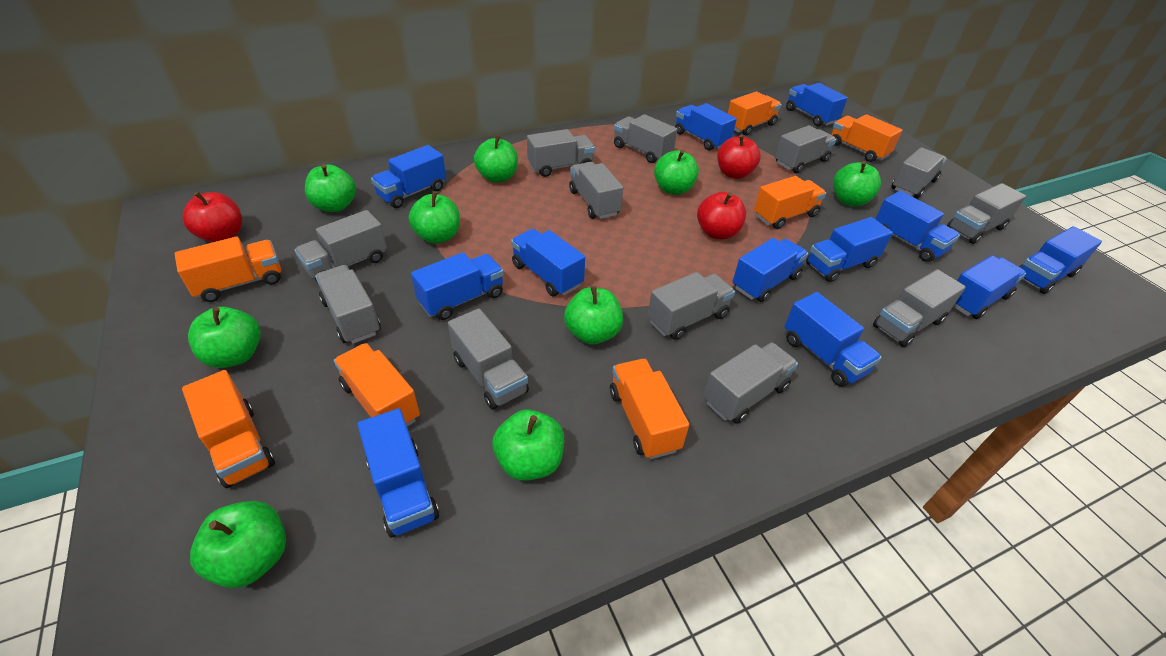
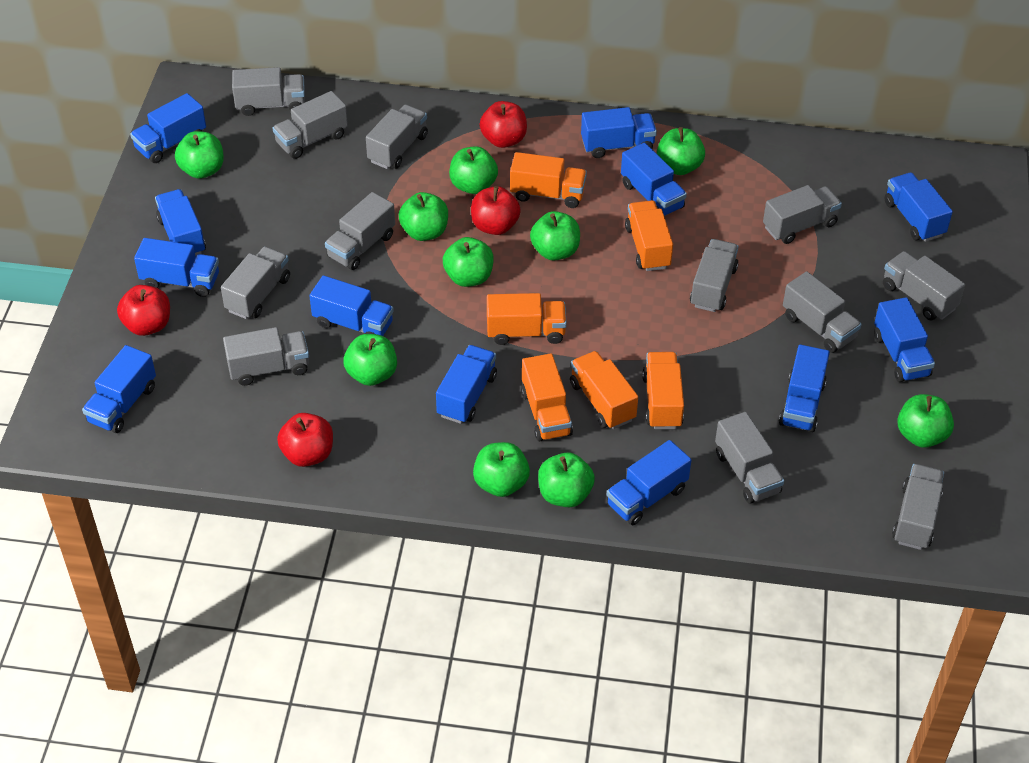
green apple: [188,307,261,368] [190,501,286,588] [305,164,356,212] [409,191,460,244] [474,135,518,183] [492,409,564,481] [564,286,623,344] [654,150,699,195] [833,161,881,207] = 9 -> [175,131,224,179] [343,334,397,386] [399,192,448,241] [443,237,494,287] [449,146,498,194] [473,442,530,497] [530,211,580,261] [538,452,595,507] [657,127,705,175] [897,394,954,448] = 10
orange truck: [174,236,281,302] [182,370,275,488] [334,343,420,426] [610,359,689,459] [728,91,782,136] [754,176,826,229] [831,114,902,162] = 7 -> [487,293,567,345] [510,152,587,208] [521,353,573,441] [570,351,638,429] [625,200,673,271] [642,352,684,429] = 6
red apple: [183,191,242,242] [697,192,746,239] [717,134,761,179] = 3 -> [117,285,170,336] [277,413,333,467] [471,186,521,235] [480,101,527,148] = 4

